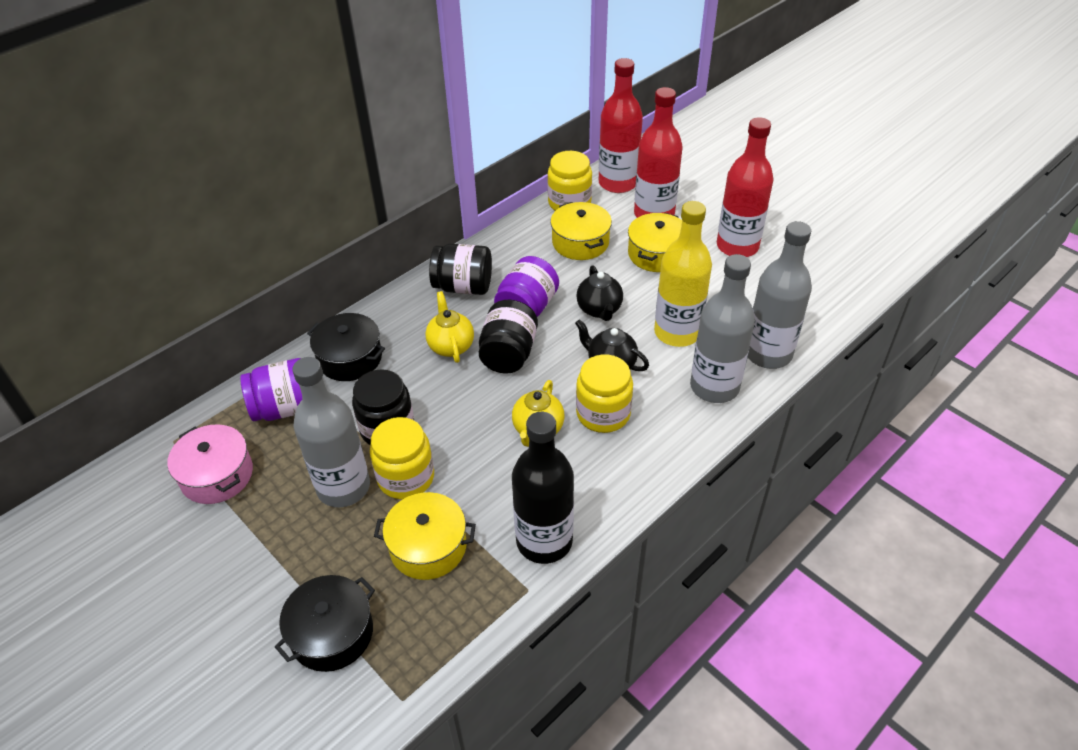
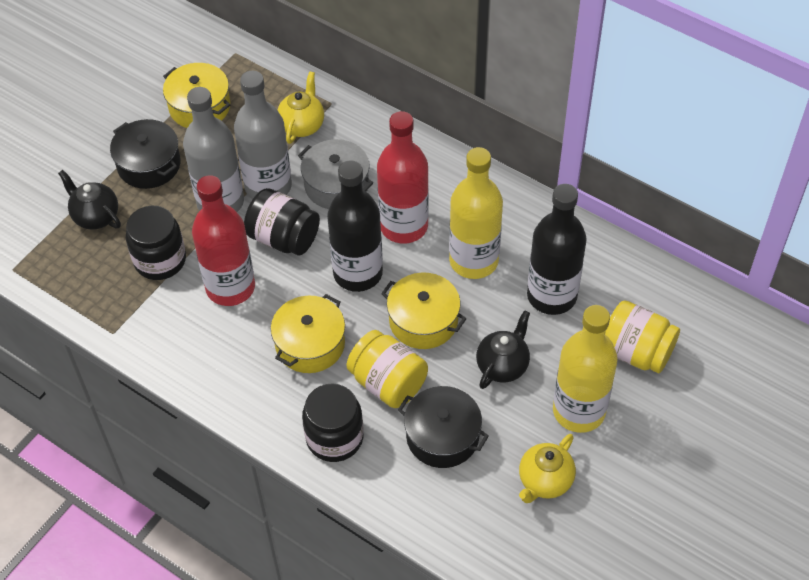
black bottle: [512,412,574,564] = 1 -> [327,160,383,292] [527,184,586,315] = 2
grey bottle: [292,357,370,507] [690,254,755,403] [748,221,812,369] = 3 -> [183,87,244,212] [234,71,292,199] = 2
grey pot: none = 0 -> [298,139,373,209] = 1
pink pot: [167,424,253,504] = 1 -> none = 0
purple jar: [240,358,302,421] [494,256,559,317] = 2 -> none = 0
red bottle: [599,58,643,193] [634,87,682,218] [717,117,774,257] = 3 -> [192,175,255,306] [377,111,429,243] = 2
yellow bottle: [654,201,712,347] = 1 -> [449,147,503,279] [553,305,618,433] = 2
yellow jar: [370,417,434,499] [547,151,592,211] [576,354,633,433] = 3 -> [347,330,428,408] [605,300,680,373] = 2

